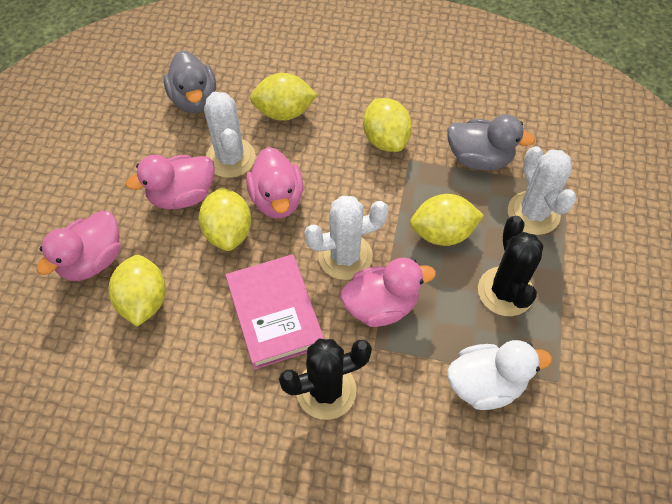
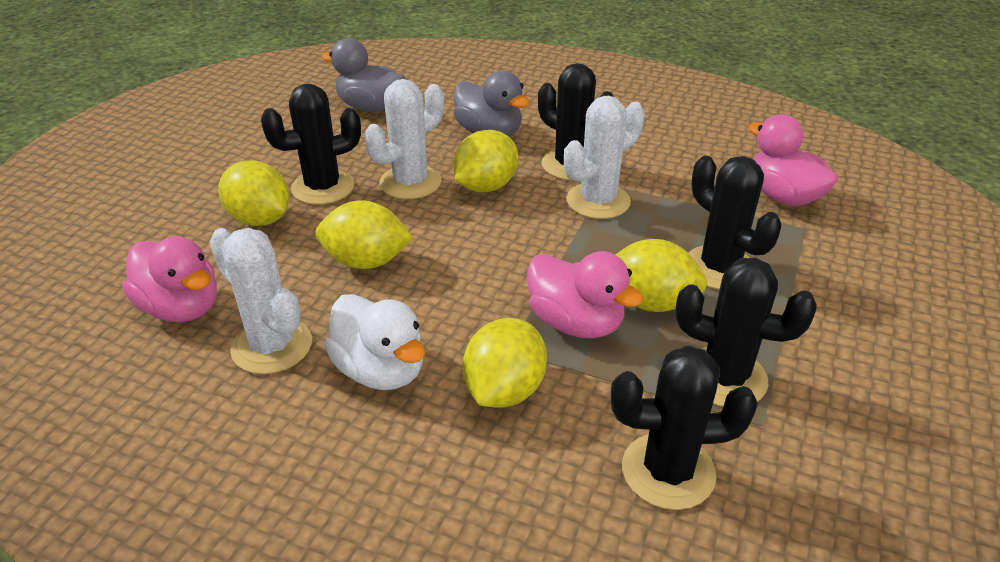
black cactus: [279,339,372,420] [478,216,544,316] = 2 -> [261,84,361,205] [538,63,614,180] [611,345,758,510] [675,258,817,407] [688,156,781,290] = 5
pink book: [226,254,324,370] = 1 -> none = 0
pink duck: [37,211,120,281] [126,155,215,209] [246,147,303,218] [340,258,436,327] = 4 -> [122,236,217,322] [527,251,643,339] [748,114,838,206] = 3

